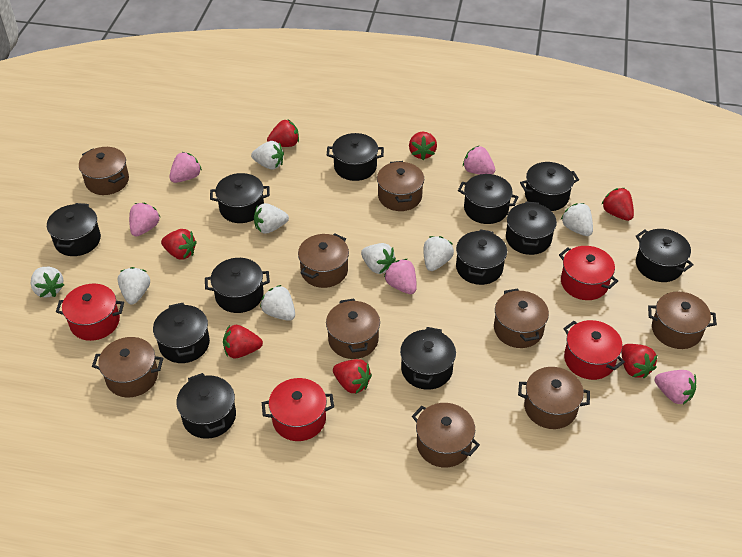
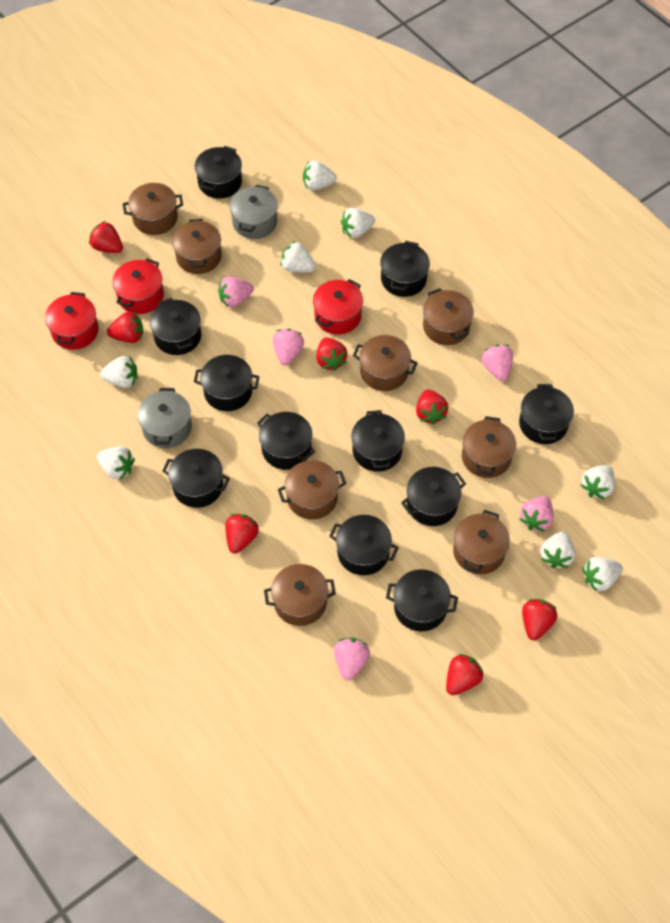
black pot: [47,203,101,256] [153,303,210,363] [176,373,236,439] [205,258,270,313] [210,173,270,223] [327,133,384,181] [400,327,456,390] [456,229,507,285] [458,174,518,224] [506,201,557,255] [520,162,579,211] [636,229,693,282] = 12 -> [150,298,201,355] [162,449,230,508] [194,355,259,411] [195,146,242,199] [257,412,315,470] [329,515,399,575] [351,410,405,472] [380,241,430,297] [386,569,458,631] [401,467,466,526] [519,384,574,444] = 11
brown pot: [79,147,129,195] [92,337,163,397] [298,233,349,288] [326,299,380,359] [377,161,424,211] [412,403,480,468] [494,288,549,348] [518,367,590,429] [648,292,717,349] = 9 -> [123,183,183,235] [172,219,222,274] [264,564,336,626] [278,460,346,520] [353,335,418,391] [423,288,474,345] [453,510,510,574] [462,416,516,478] = 8
grey pot: none = 0 -> [138,388,192,448] [230,185,278,239] = 2
red pot: [56,283,124,341] [262,378,334,441] [559,246,618,300] [563,320,625,380] = 4 -> [45,292,99,350] [112,258,164,314] [313,279,363,335] = 3

